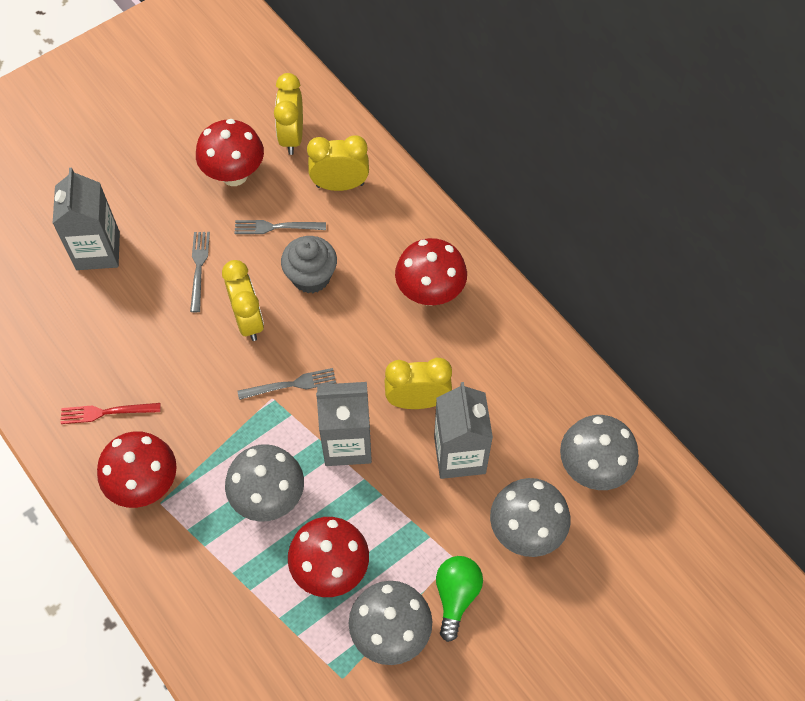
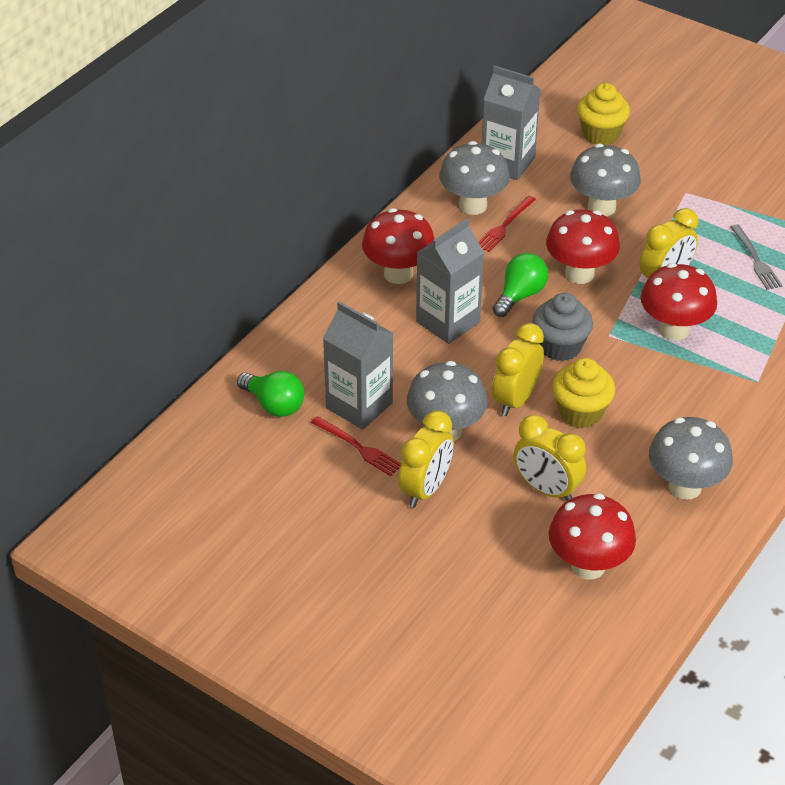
green light bulb: [436,556,483,642] = 1 -> [237,371,304,417] [493,253,548,317] = 2
grey fork: [190,232,210,312] [235,220,326,234] [237,368,336,400] = 3 -> [731,225,782,290] = 1
red fork: [60,403,161,424] = 1 -> [311,416,401,476] [478,196,536,252] = 2
yellow cupcake: none = 0 -> [552,358,615,428] [577,83,630,145] = 2

